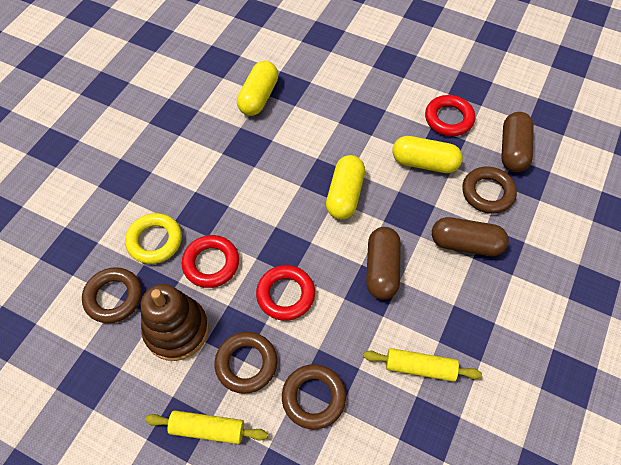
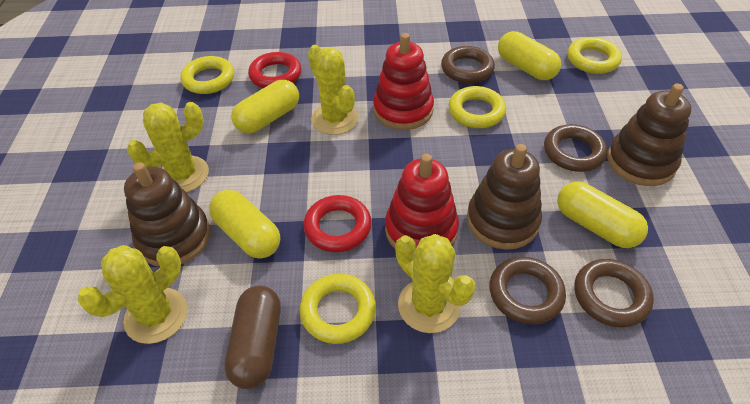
brown capsule: [366,227,401,300] [432,217,509,256] [501,112,534,172] = 3 -> [225,285,281,389] = 1
brown stacking toy: [141,284,209,361] = 1 -> [124,162,210,267] [467,144,542,250] [607,84,691,186] = 3
red ring: [182,235,239,288] [256,265,315,321] [425,95,475,136] = 3 -> [248,52,302,88] [303,195,372,252] = 2
red stacking toy: none = 0 -> [373,33,434,130] [385,154,459,249] = 2
yellow cactus: none = 0 -> [77,245,187,344] [127,102,209,192] [308,45,359,135] [395,234,475,333] = 4
yellow capsule: [237,61,278,116] [326,155,365,220] [392,136,463,173] = 3 -> [209,190,280,259] [231,80,299,134] [498,31,561,80] [557,181,648,248] = 4
yellow ring: [125,213,182,264] = 1 -> [180,56,234,94] [300,274,376,344] [449,86,506,128] [567,37,622,74] = 4
yellow rolling pin: [145,410,268,444] [363,348,482,382] = 2 -> none = 0

